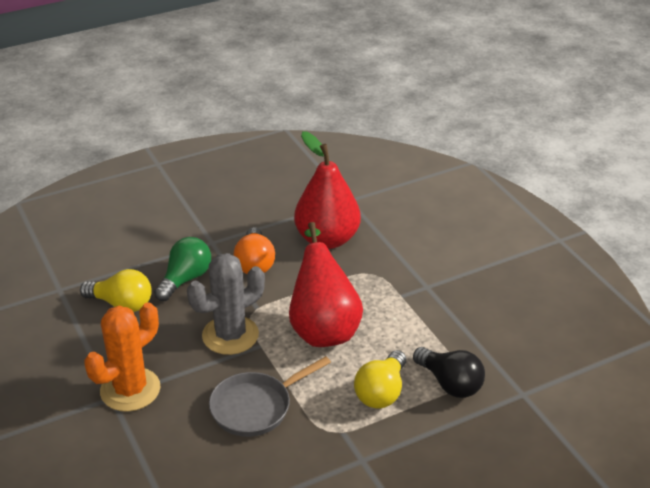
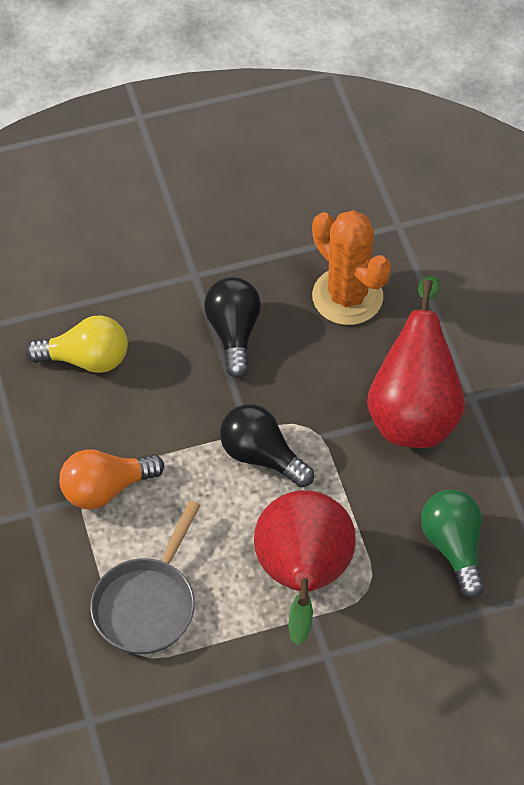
black light bulb: [413,347,485,398] = 1 -> [204,277,261,378] [220,404,314,487] = 2
grey cactus: [187,253,265,355] = 1 -> none = 0
yellow light bulb: [80,269,152,312] [354,350,406,409] = 2 -> [26,315,128,373] = 1

